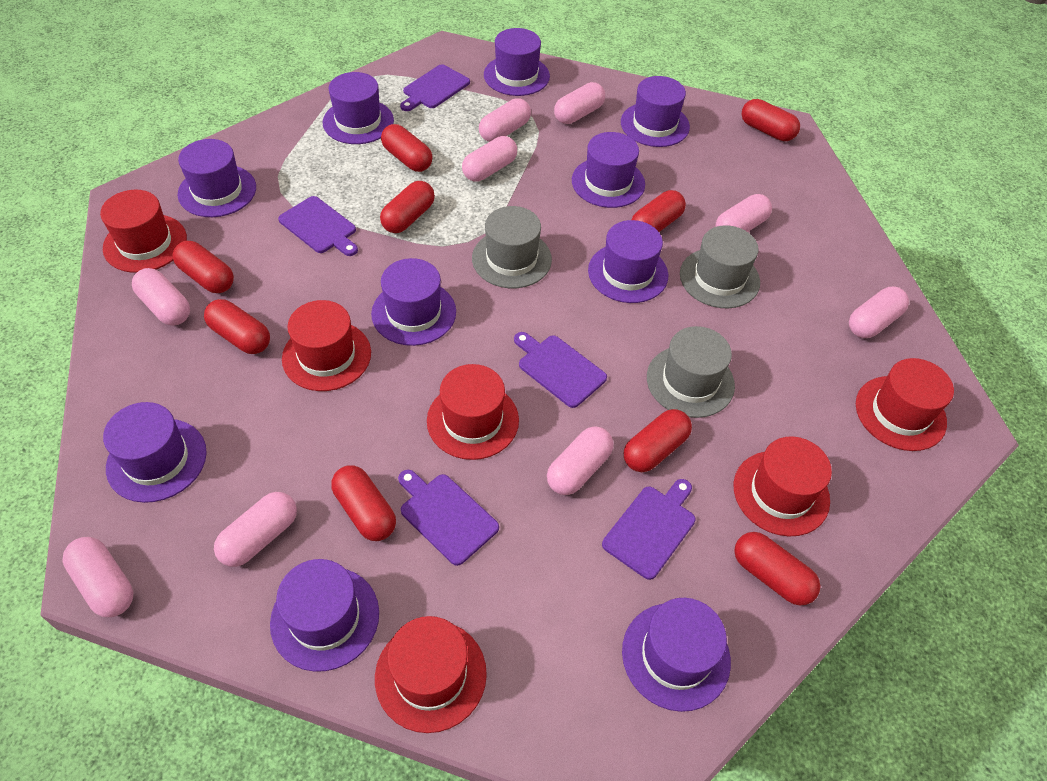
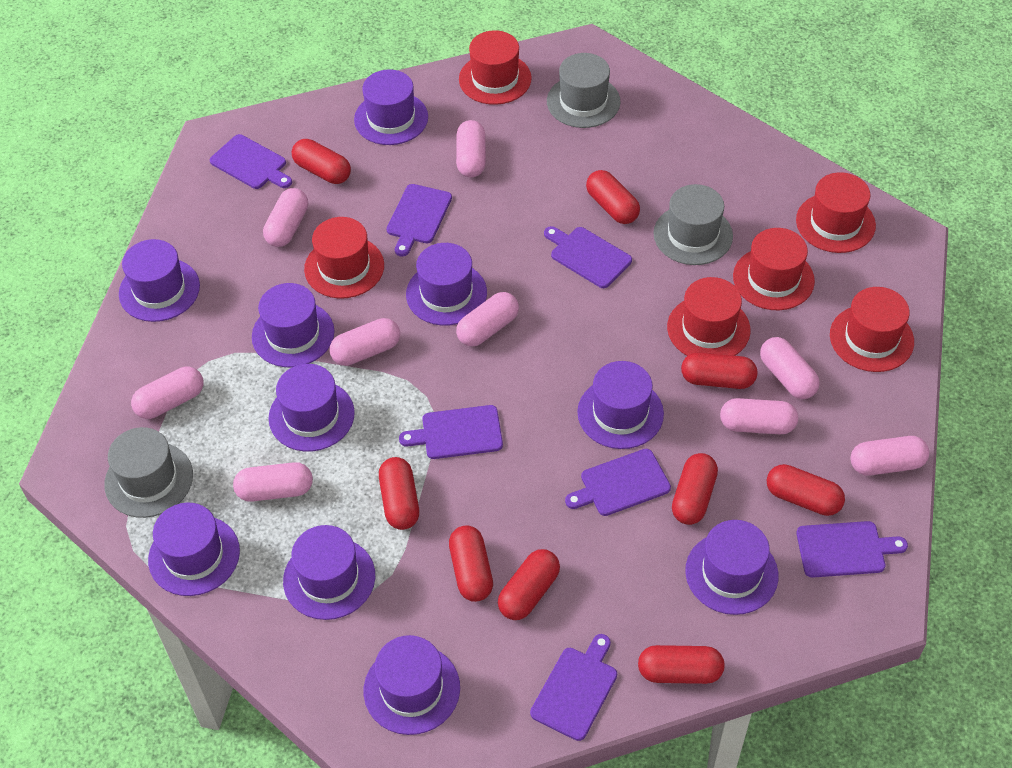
purple cutting board: [278,196,358,256] [398,470,499,566] [400,64,470,111] [514,332,607,408] [602,479,696,580] = 5 -> [210,134,292,189] [387,184,452,257] [399,405,503,459] [530,634,617,741] [544,226,632,288] [565,449,671,516] [796,521,908,578] = 7

